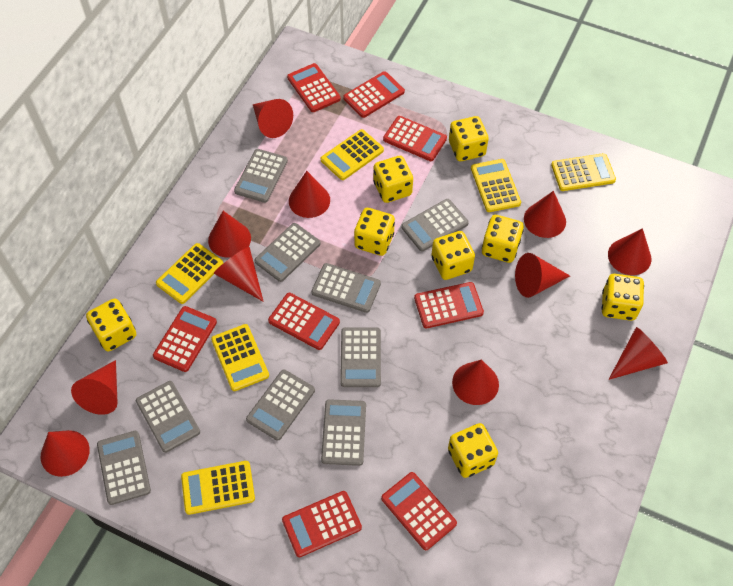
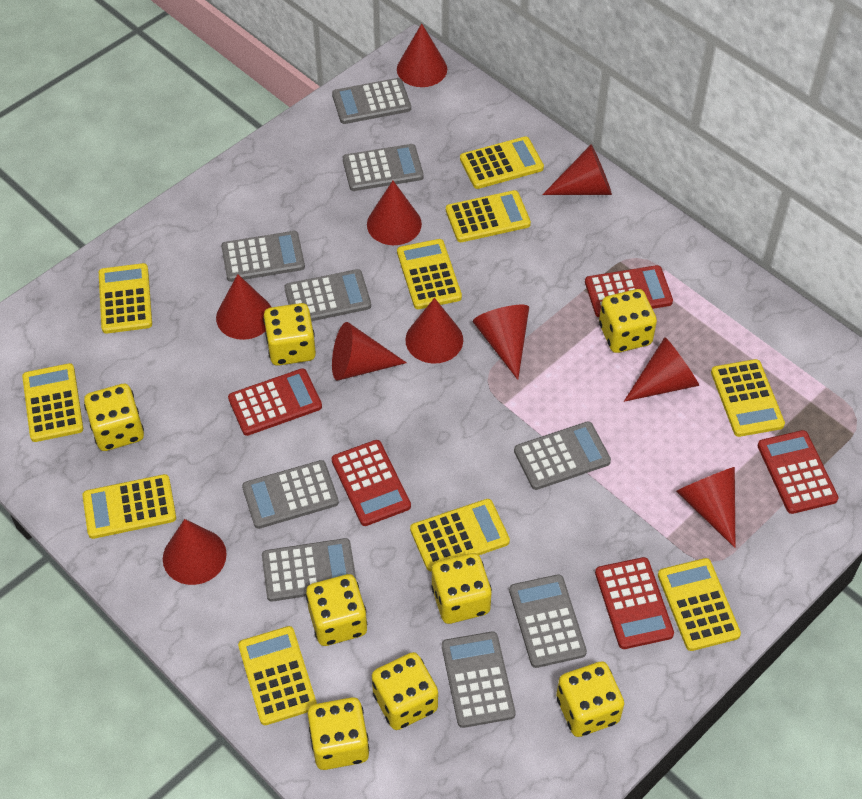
red calculator: [153,306,217,372] [268,293,340,350] [282,491,362,557] [287,63,341,112] [343,71,405,118] [381,472,457,550] [383,116,447,161] [414,282,484,328] = 8 -> [228,368,322,436] [332,440,411,526] [585,265,673,317] [595,557,674,649] [758,430,839,514] = 5
red cone: [41,430,90,477] [71,360,118,415] [208,211,251,258] [214,247,264,302] [253,99,293,138] [289,171,330,218] [452,359,499,405] [515,253,570,298] [524,191,566,238] [608,228,651,275] [608,327,668,380] = 11 -> [163,519,227,585] [216,274,271,340] [332,322,407,381] [367,181,422,245] [397,24,447,87] [405,298,463,364] [473,305,529,380] [542,145,612,195] [624,337,699,402] [676,467,735,548] = 10
yellow calculator: [156,243,223,304] [181,461,255,515] [211,324,269,391] [321,129,384,180] [471,159,521,212] [551,153,616,191] = 6 -> [22,363,83,442] [82,474,176,539] [99,263,152,334] [238,626,317,725] [397,239,462,309] [410,499,510,571] [446,190,531,242] [460,136,544,189] [658,558,741,651] [711,359,785,437] = 10

